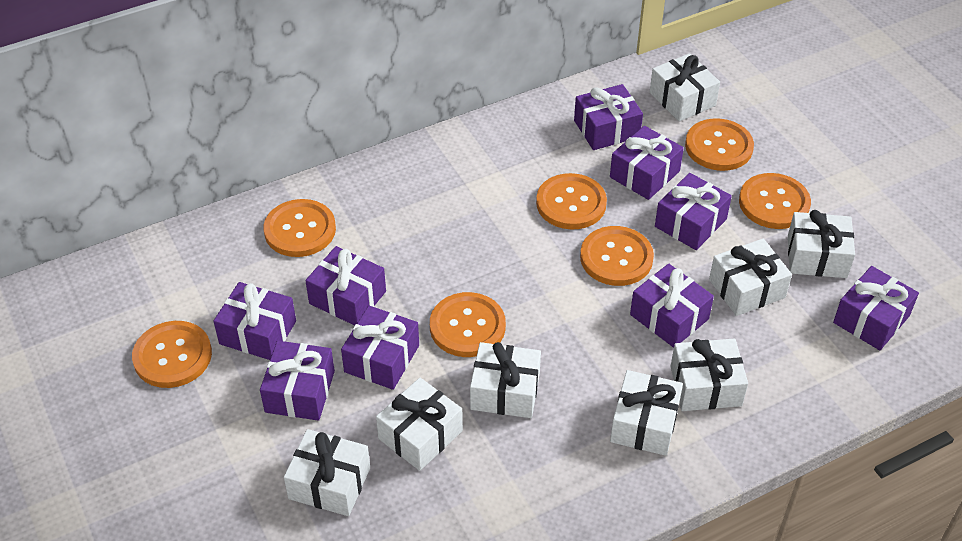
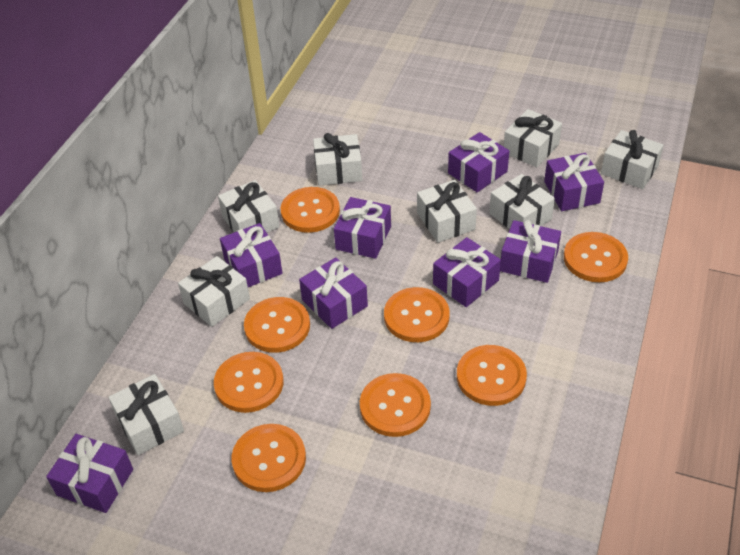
orange button: [132,321,212,388] [263,199,336,257] [430,292,506,357] [536,173,607,229] [580,226,654,286] [685,118,754,171] [739,173,811,229] = 7 -> [214,352,283,413] [232,424,306,492] [244,297,310,353] [281,187,340,233] [360,373,431,437] [384,287,450,342] [457,345,527,406] [564,232,628,282] = 8
purple gift: [213,282,296,360] [260,341,335,421] [305,246,386,326] [341,306,419,390] [574,84,643,150] [610,126,684,200] [630,264,714,348] [655,173,732,250] [833,266,919,350] = 9 -> [46,434,133,513] [220,223,283,287] [299,257,368,329] [334,197,391,259] [433,237,501,307] [448,132,509,193] [500,220,561,283] [544,153,604,211] = 8

